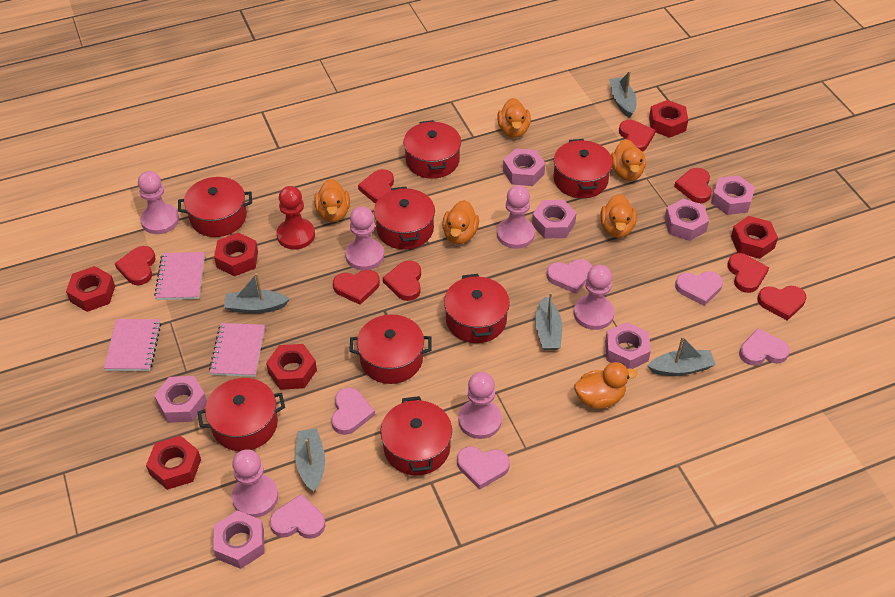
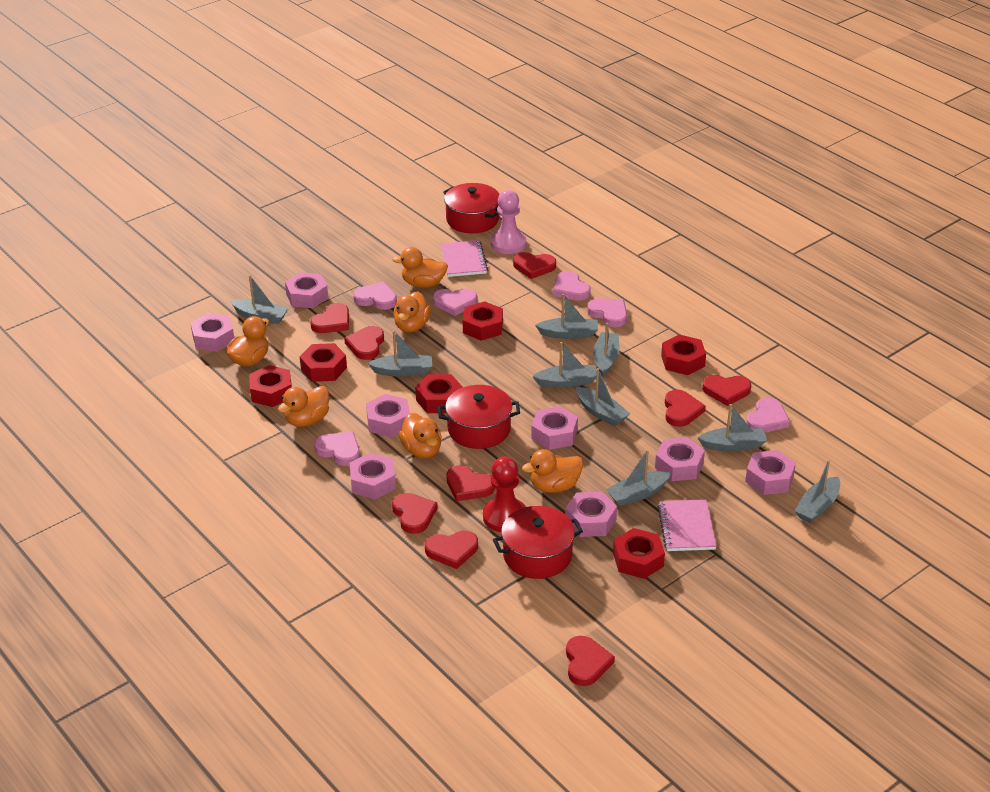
grey boat: [224,273,290,313] [295,428,325,492] [535,292,562,350] [609,71,637,118] [648,336,716,376] = 5 -> [230,275,289,324] [368,331,432,377] [532,342,597,388] [535,294,598,339] [576,368,630,426] [593,323,620,377] [606,450,671,506] [698,404,767,451] [794,460,840,523] = 9
pink notebook: [104,319,161,371] [154,252,205,300] [209,323,265,377] = 3 -> [441,240,488,277] [657,500,717,551] = 2
pink nut: [154,376,207,423] [214,510,265,569] [503,148,545,186] [532,200,577,239] [605,322,651,369] [665,199,709,241] [711,176,755,215] = 7 -> [191,313,234,352] [285,272,328,308] [350,453,396,499] [366,394,410,437] [531,406,578,450] [565,491,617,537] [655,437,705,481] [745,450,796,495] = 8
pink pawn: [138,171,179,234] [232,449,278,517] [345,206,384,270] [458,372,502,439] [497,185,535,249] [574,265,615,330] = 6 -> [491,190,527,254] = 1
red heart: [115,246,156,285] [333,270,380,305] [358,169,394,203] [383,261,421,301] [619,120,656,152] [674,168,712,203] [727,253,769,293] [757,286,806,321] = 8 -> [310,303,349,333] [344,326,384,360] [392,493,437,534] [425,531,478,569] [446,465,495,501] [513,252,556,279] [566,636,615,686] [665,389,706,427] [702,375,751,406] = 9
red pot: [178,177,252,237] [197,378,285,451] [349,315,432,384] [374,186,435,250] [381,396,452,475] [403,120,461,179] [444,274,510,343] [553,139,613,198] = 8 -> [438,385,520,449] [443,183,500,233] [493,506,583,579] = 3

